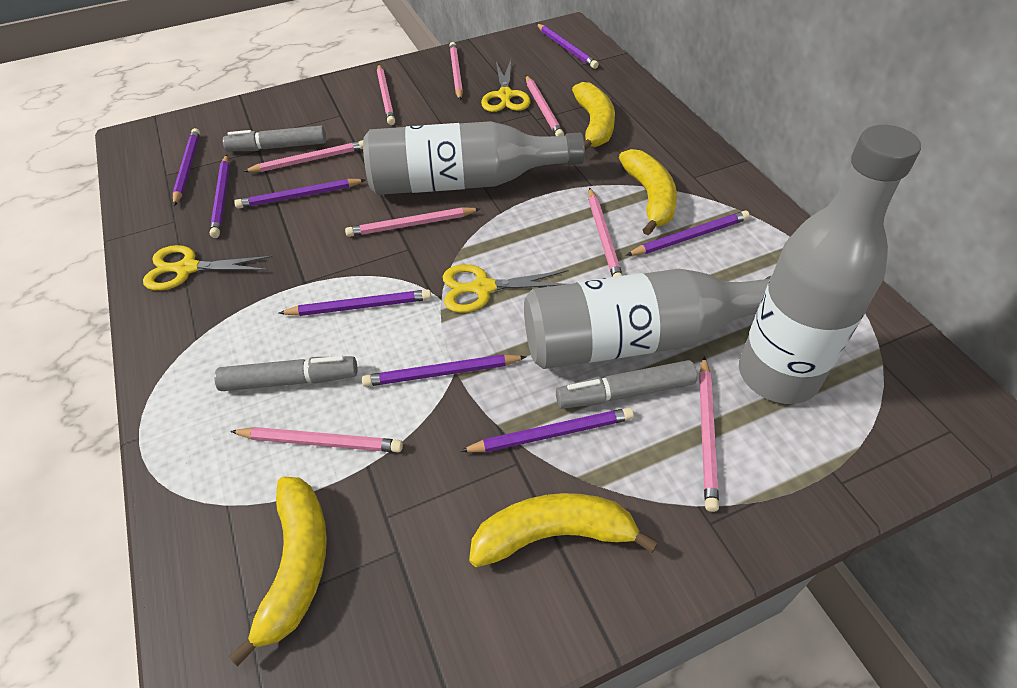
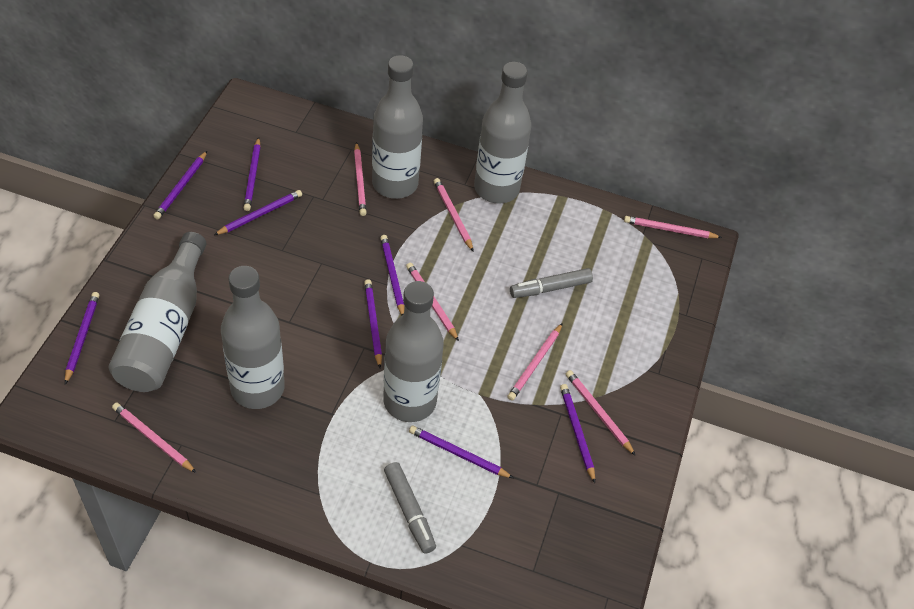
grey bottle: [363,121,585,195] [524,269,771,369] [739,125,921,404] = 3 -> [109,232,207,392] [221,266,285,409] [372,55,423,199] [383,281,444,422] [474,62,531,204] = 5
grey marker: [214,356,358,391] [223,126,326,151] [556,360,697,409] = 3 -> [384,462,436,554] [510,268,593,298] = 2
pink pencil: [230,427,403,453] [243,140,363,172] [345,207,480,237] [377,65,395,125] [449,42,463,100] [526,75,564,136] [589,187,623,277] [699,356,719,512] = 8 -> [112,403,196,473] [354,142,367,216] [406,262,459,341] [434,178,474,252] [507,323,563,401] [566,370,636,456] [624,216,722,238] = 7
yellow banana: [229,477,327,667] [469,493,658,567] [572,82,615,150] [619,149,677,235] = 4 -> none = 0
yellow scissors: [143,245,273,291] [443,264,569,313] [481,60,530,112] = 3 -> none = 0

